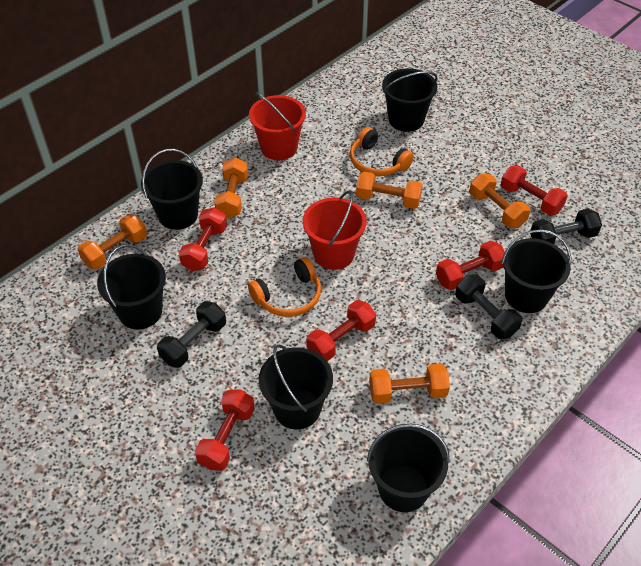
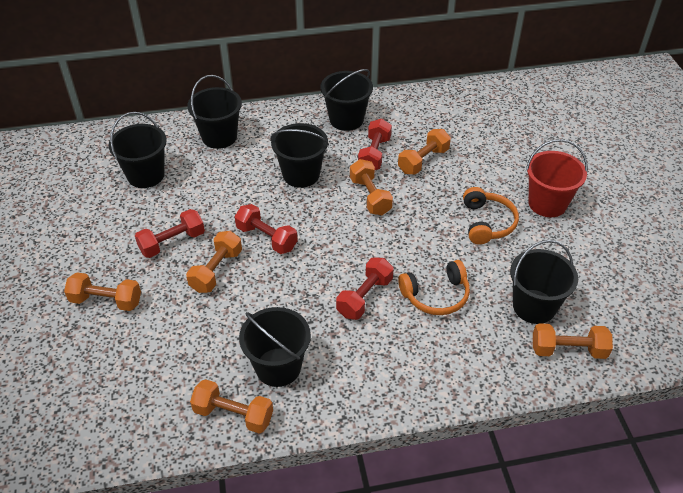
black dumbbell: [157,301,226,368] [455,274,522,339] [531,208,602,244] = 3 -> none = 0
orange dumbbell: [78,214,147,270] [214,157,248,219] [356,172,423,209] [369,364,450,404] [469,173,530,228] = 5 -> [64,272,141,311] [186,231,242,293] [190,379,273,434] [350,159,393,215] [398,129,451,175] [533,323,613,359] = 6
red bucket: [249,92,306,160] [303,191,367,270] = 2 -> [526,139,588,217] = 1
red dumbbell: [179,207,227,271] [195,390,255,471] [306,300,376,361] [436,241,505,290] [501,165,568,216] = 5 -> [135,209,205,258] [234,204,298,254] [336,257,394,320] [358,118,392,170] = 4

